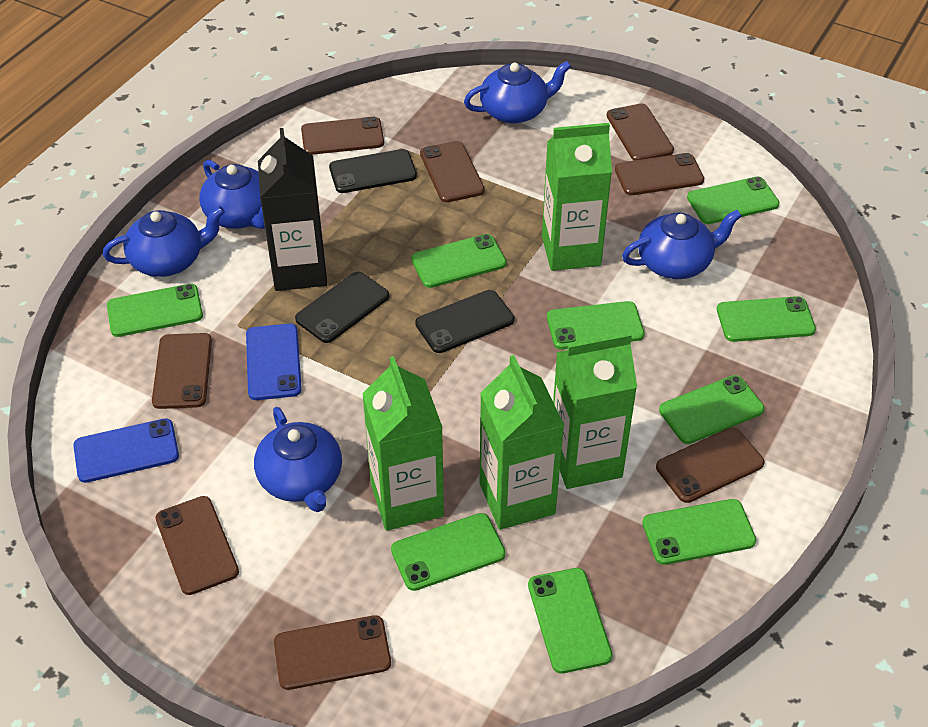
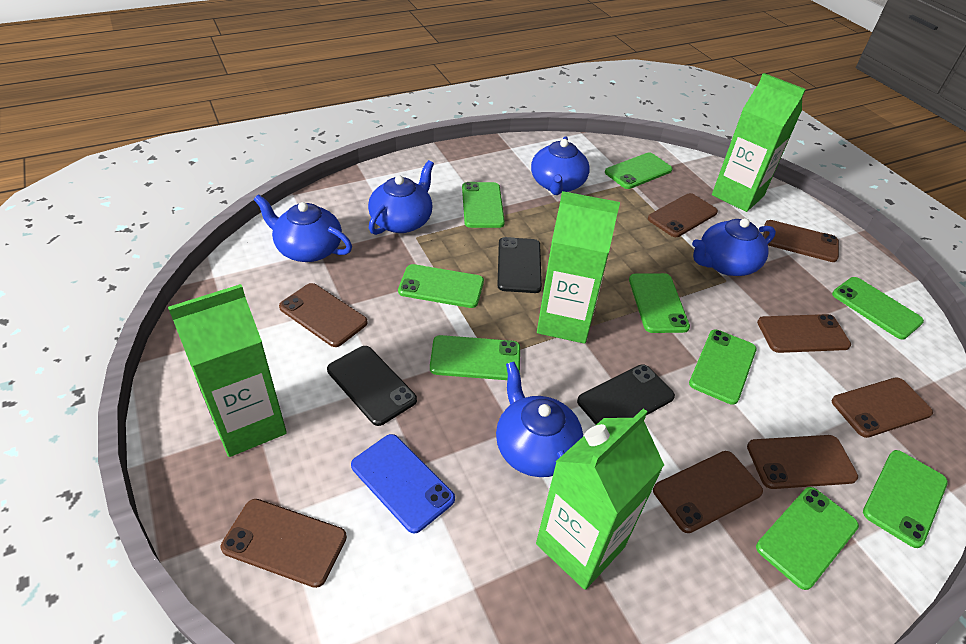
black carton: [258,128,327,291] = 1 -> none = 0
blue phone: [73,418,179,483] [246,324,302,400] = 2 -> [351,434,455,533] = 1

